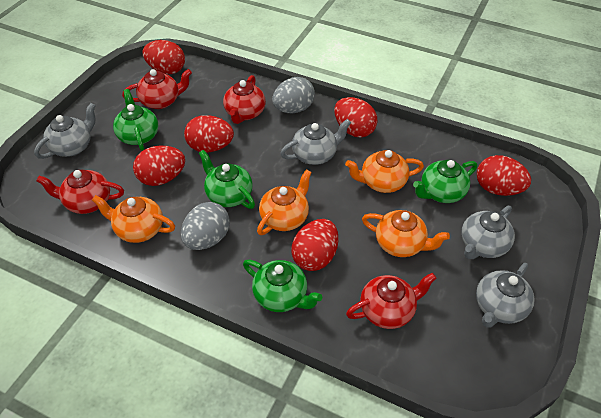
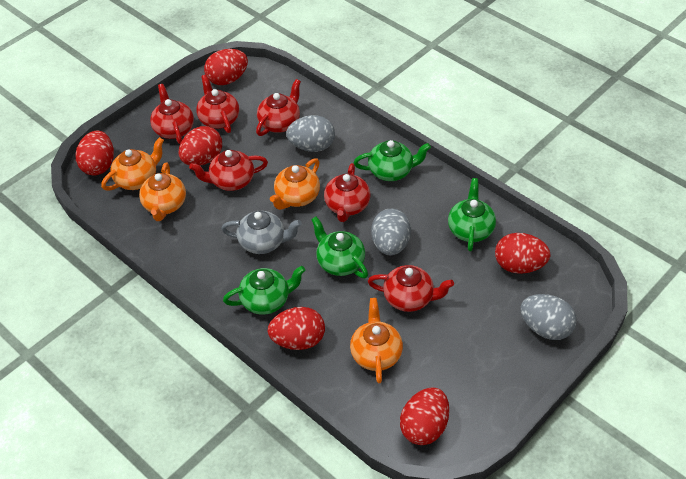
grey egg: [181,202,230,250] [272,77,315,113] = 2 -> [286,115,335,152] [371,209,411,255] [520,294,577,340] = 3
grey teapot: [34,103,96,159] [280,119,351,165] [462,206,515,259] [476,263,534,328] = 4 -> [221,211,302,254] = 1
red teapot: [36,170,124,214] [122,69,192,109] [223,75,266,124] [346,273,436,329] = 4 -> [150,84,194,144] [189,150,268,191] [196,75,239,133] [256,79,301,136] [324,163,370,222] [368,265,454,312] = 6

